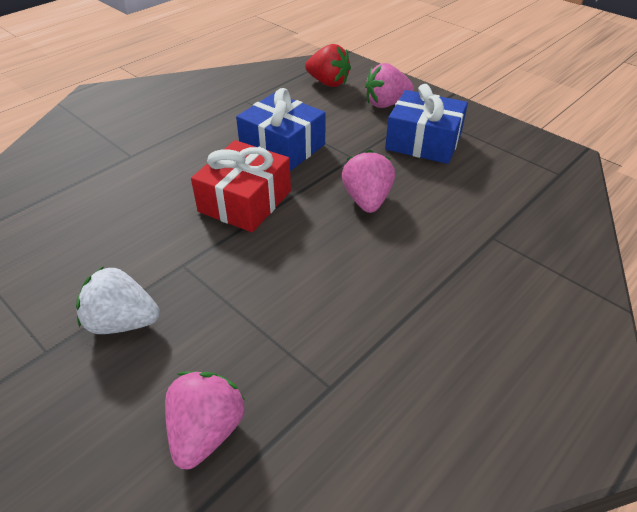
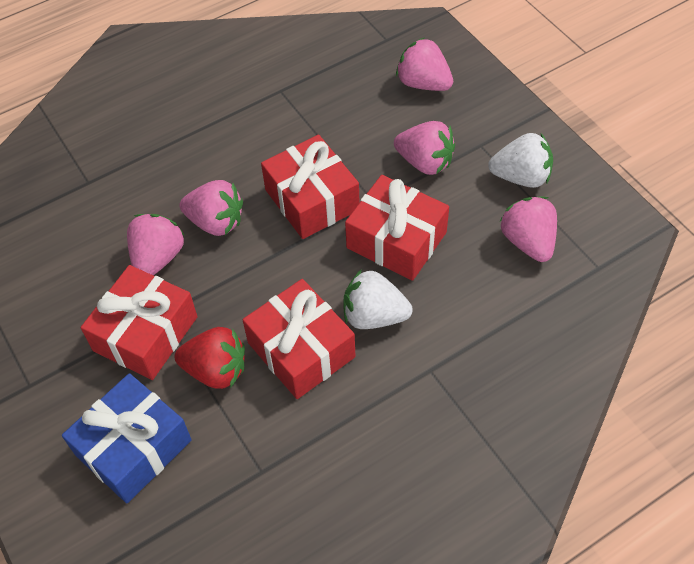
blue gift: [236,88,326,171] [385,84,468,164] = 2 -> [62,373,192,503] = 1
pink strawberry: [165,371,245,469] [342,150,395,213] [365,63,414,108] = 3 -> [127,214,184,275] [179,180,243,236] [394,121,455,175] [396,37,453,91] [499,196,557,262] = 5
red gift: [191,140,291,232] = 1 -> [81,265,198,380] [243,279,356,399] [261,135,359,239] [345,175,449,281] = 4
white strawberry: [76,266,160,334] = 1 -> [344,269,413,329] [488,133,553,188] = 2

